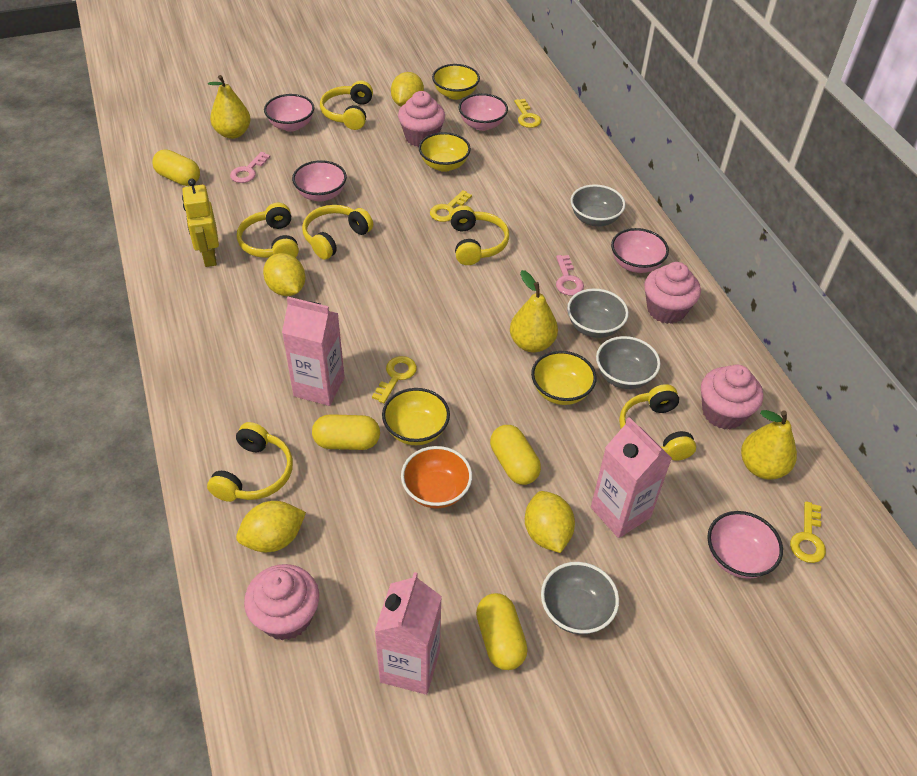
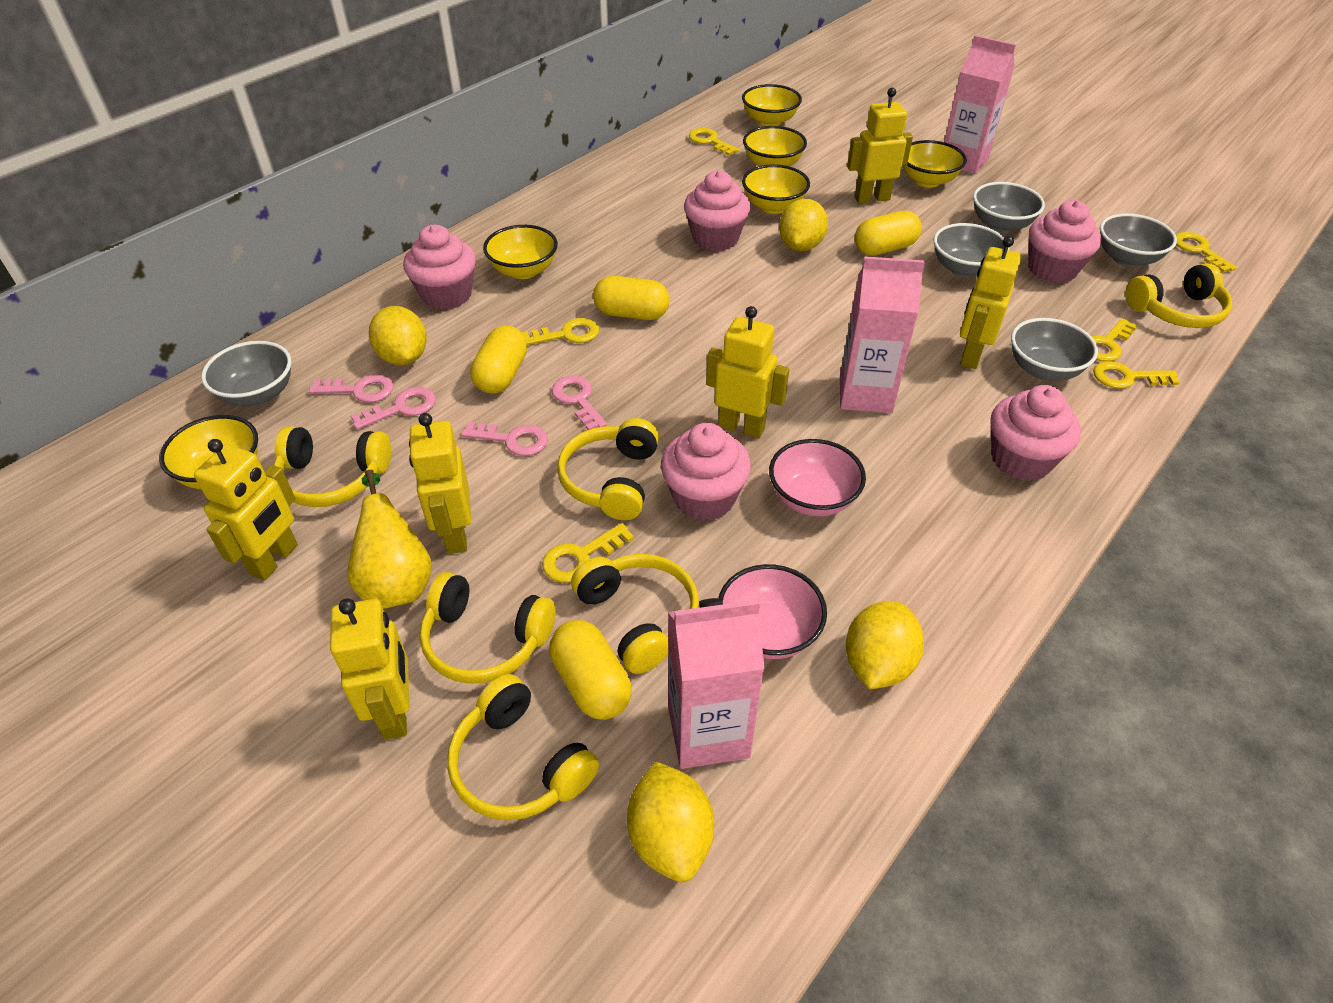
grey bowl: [541,562,619,635] [567,289,629,338] [571,184,626,226] [596,336,660,389] = 4 -> [201,341,291,406] [933,223,1009,277] [973,182,1045,233] [1011,318,1098,381] [1100,213,1177,267] = 5
orange bowl: [401,446,472,509] = 1 -> none = 0
pink bowl: [264,94,314,132] [292,160,347,202] [459,93,508,131] [611,228,669,273] [707,511,783,579] = 5 -> [719,564,827,659] [769,439,866,517] = 2
pink cupcake: [244,564,319,640] [398,91,445,147] [644,262,701,324] [701,365,763,430] = 4 -> [403,225,476,310] [661,423,751,521] [684,170,750,251] [990,385,1081,481] [1028,200,1101,283] = 5
pink key: [230,152,271,183] [556,255,584,295] = 2 -> [309,374,394,403] [351,387,436,430] [461,421,548,456] [552,375,607,430] = 4
yellow bowl: [382,388,450,445] [419,132,471,172] [432,64,480,100] [531,351,597,405] = 4 -> [159,415,258,489] [483,225,558,279] [742,84,802,126] [742,164,810,214] [743,126,807,166] [902,140,967,188] = 6
yellow key: [372,356,417,403] [430,190,472,222] [514,99,541,128] [790,501,826,563] = 4 -> [522,318,599,345] [542,523,634,582] [689,128,739,155] [1091,318,1138,361] [1093,361,1180,389] [1176,232,1237,273] = 6
yellow pear: [208,75,251,139] [510,270,558,352] [741,410,797,480] = 3 -> [347,470,432,609] = 1
yellow robot: [182,179,219,267] = 1 -> [194,439,298,581] [330,598,409,740] [409,413,471,554] [706,306,789,438] [847,88,913,204] [960,236,1022,369] = 6

